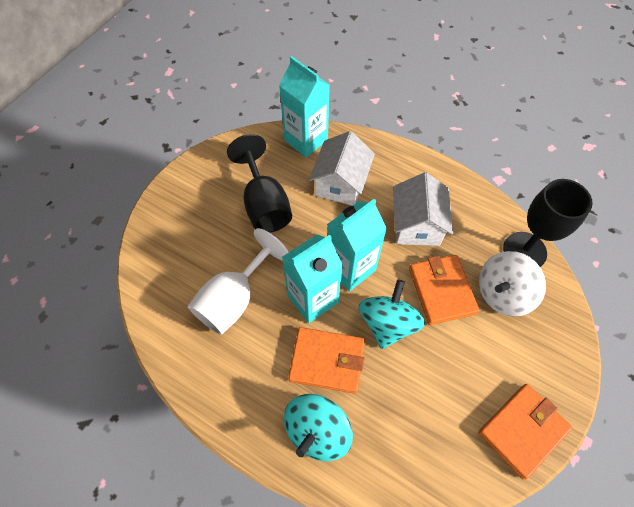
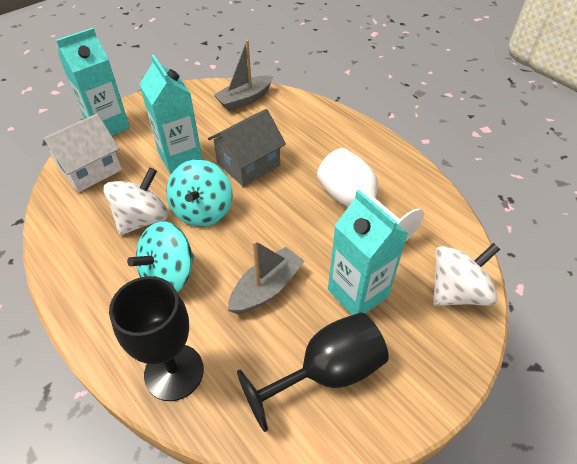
grey boat: none = 0 -> [214,40,273,111] [228,240,305,314] = 2
grey house: none = 0 -> [208,109,286,187] = 1
orange wallet: [288,327,365,394] [409,255,480,325] [478,384,572,480] = 3 -> none = 0
white house: [309,131,375,206] [393,172,453,246] = 2 -> [42,114,122,192] = 1
white spinning top: [479,251,546,316] = 1 -> [103,168,169,235] [433,243,500,306] = 2

